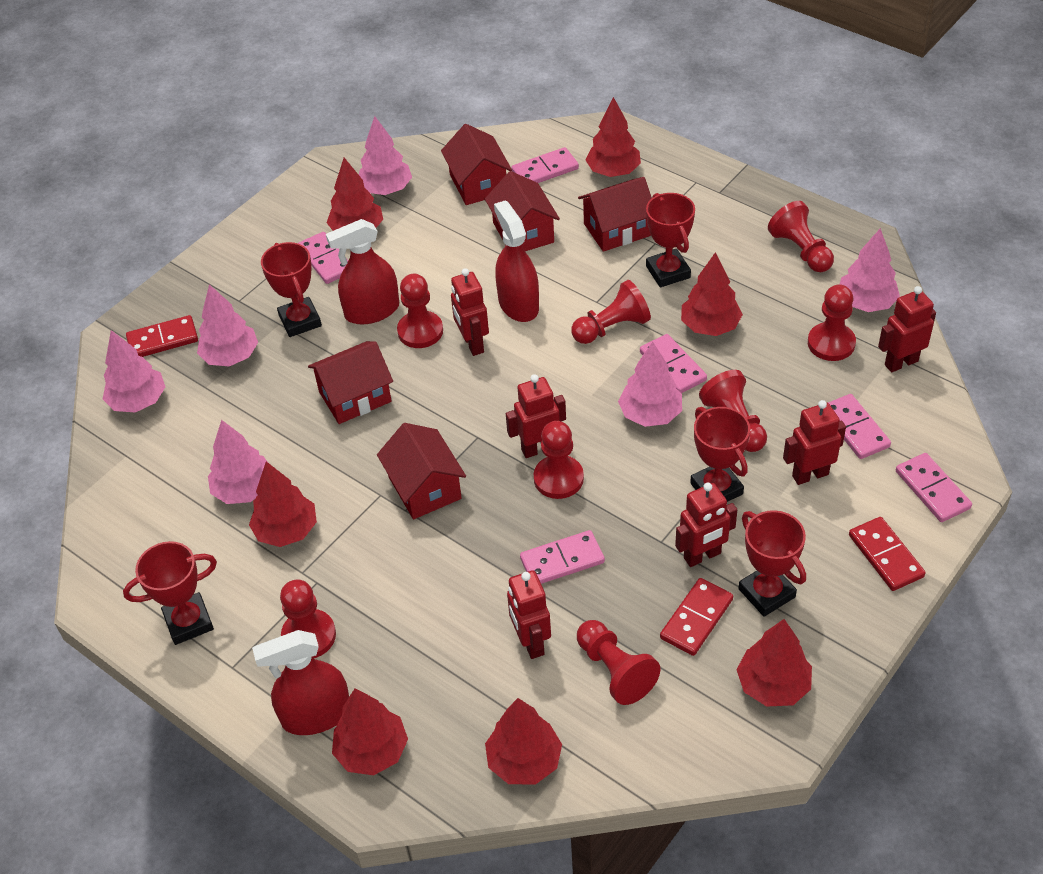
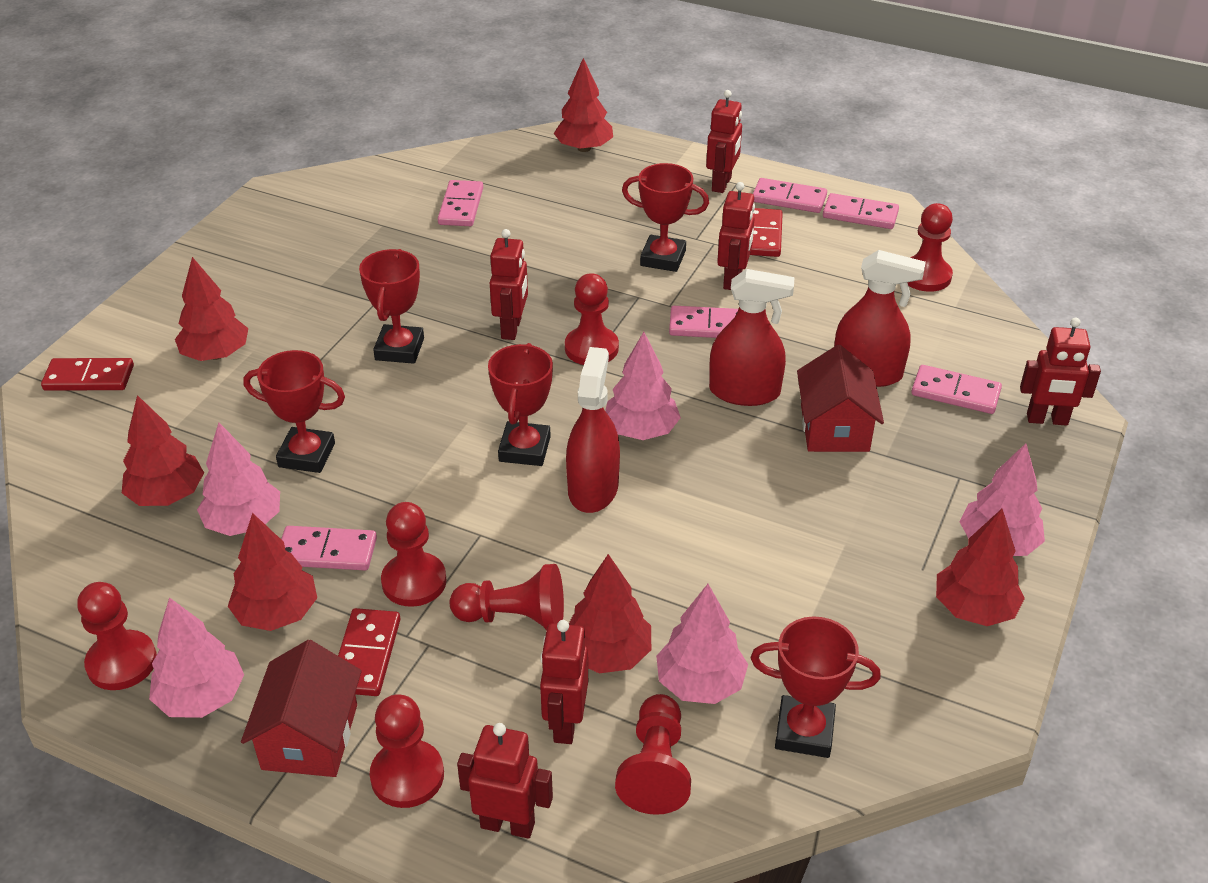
pink tree: [103,330,165,412] [197,284,258,366] [208,420,267,504] [359,116,412,195] [618,342,682,427] [840,228,900,312] = 6 -> [149,597,244,718] [197,423,280,536] [605,332,681,440] [656,584,748,704] [959,443,1045,556] = 5
red house: [308,341,393,424] [377,423,466,519] [441,124,512,205] [485,171,560,251] [578,177,652,252] = 5 -> [241,640,362,777] [797,345,884,452] = 2
red pawn: [280,580,336,658] [397,274,443,348] [534,421,584,499] [571,280,651,344] [577,620,661,705] [699,370,767,452] [768,201,834,272] [808,284,856,361] = 8 -> [77,582,157,690] [370,694,444,808] [381,502,447,607] [450,564,564,630] [565,273,619,365] [615,694,691,815] [907,203,953,292] = 7
red tree: [249,462,317,547] [327,158,383,231] [332,688,408,775] [485,698,562,785] [586,97,641,177] [681,252,743,336] [737,619,812,707] = 7 -> [122,395,204,506] [175,257,248,361] [228,513,317,631] [554,58,613,152] [569,554,651,673] [936,509,1025,626] = 6

